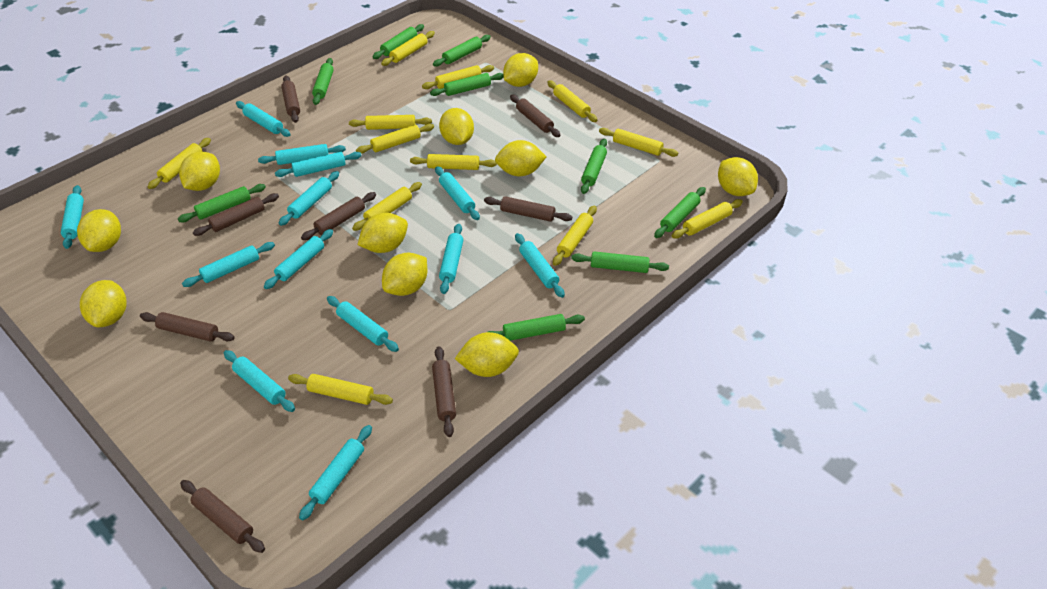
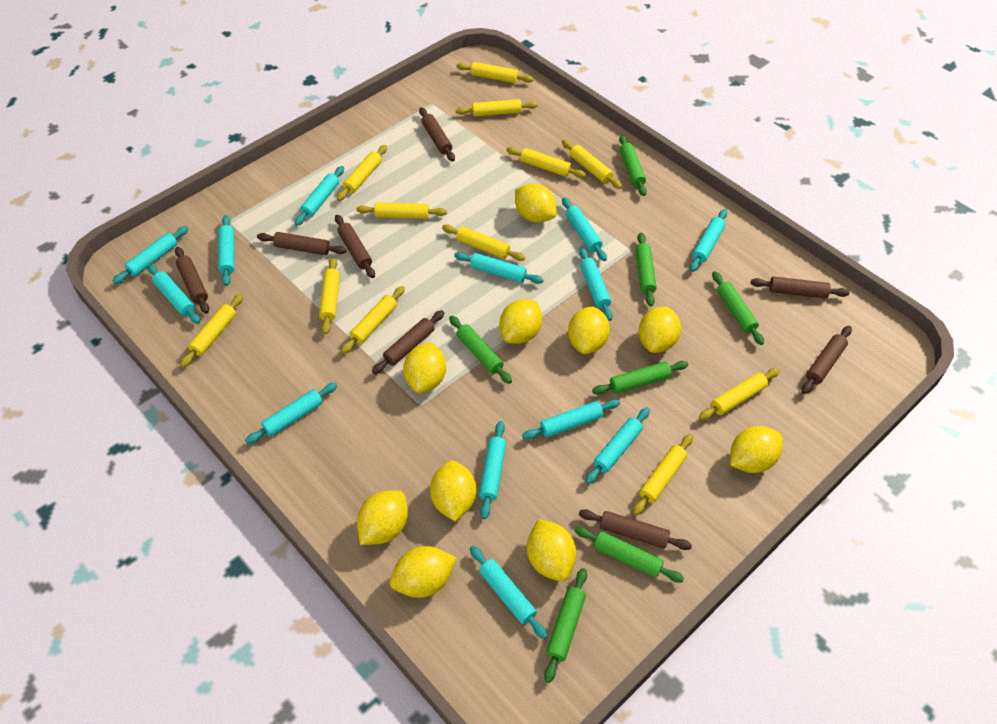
green rolling pin: [178,184,266,222] [312,58,334,105] [372,24,424,59] [430,73,504,96] [433,35,491,67] [488,314,585,341] [571,251,669,273] [581,139,607,194] [654,187,706,238] = 9 -> [449,316,512,384] [544,568,587,683] [575,527,684,583] [592,361,688,395] [619,135,647,196] [635,233,657,306] [712,271,764,345] = 7

